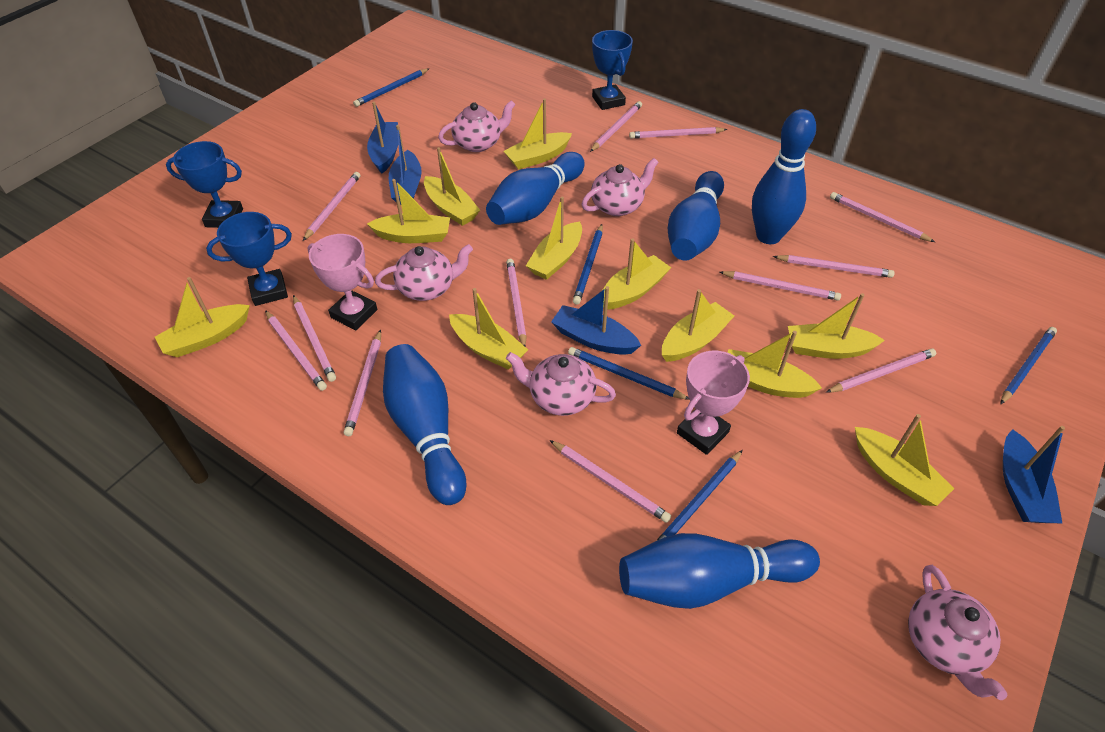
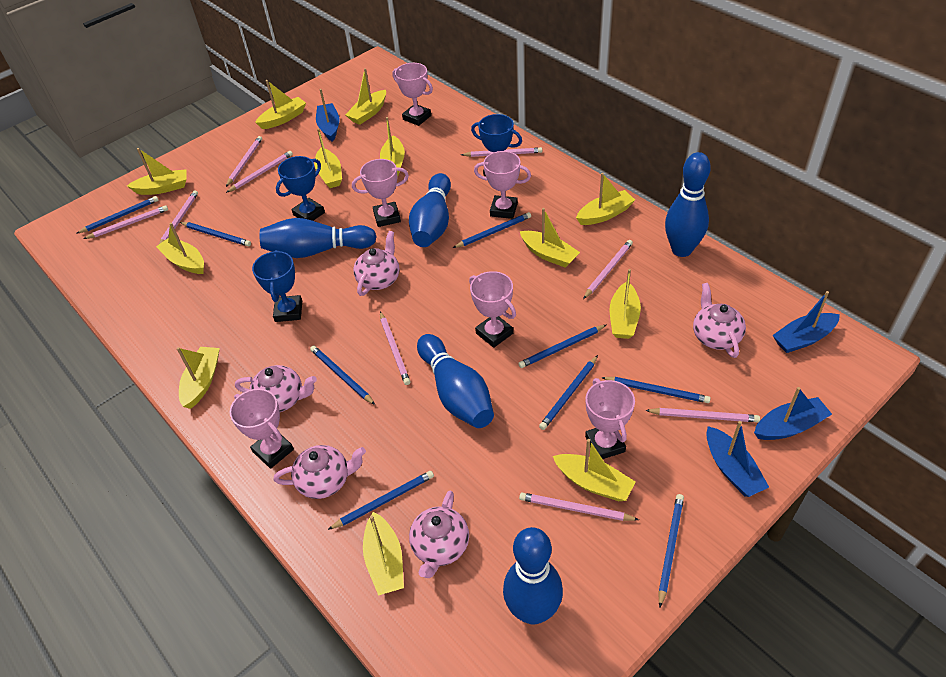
blue pencil: [353,68,430,107] [568,347,690,400] [573,224,603,304] [657,450,743,541] [1000,327,1057,404] = 5 -> [76,196,158,234] [180,222,251,246] [310,346,375,405] [328,471,434,530] [453,212,531,248] [518,325,606,368] [539,355,598,430] [601,377,711,403] [658,494,684,607] = 9
pink pencil: [265,310,327,391] [293,295,336,382] [303,172,360,241] [344,330,381,436] [506,259,527,346] [550,440,671,523] [590,101,642,152] [629,127,728,139] [720,271,841,301] [773,255,895,278] [826,349,936,393] [830,192,935,242] = 12 -> [83,205,168,239] [159,190,198,244] [226,136,262,187] [226,151,293,193] [380,311,411,385] [461,147,542,157] [519,493,639,521] [583,240,633,299] [645,408,760,422] = 9
pink trophy: [307,234,377,330] [677,351,750,455] = 2 -> [230,389,294,469] [352,159,409,227] [392,63,433,126] [469,271,516,348] [474,151,531,219] [585,378,635,459] = 6
yellow boat: [155,277,250,357] [367,179,450,243] [424,147,480,226] [449,288,528,370] [503,98,572,169] [526,197,582,280] [603,238,671,310] [662,289,734,362] [727,331,822,398] [788,293,885,359] [855,414,955,506] = 11 -> [127,148,187,195] [156,223,204,274] [177,347,220,409] [255,80,306,129] [314,128,342,188] [345,68,386,125] [363,512,404,596] [380,117,405,177] [520,208,580,268] [553,439,636,501] [576,173,635,225] [610,269,641,339] = 12

